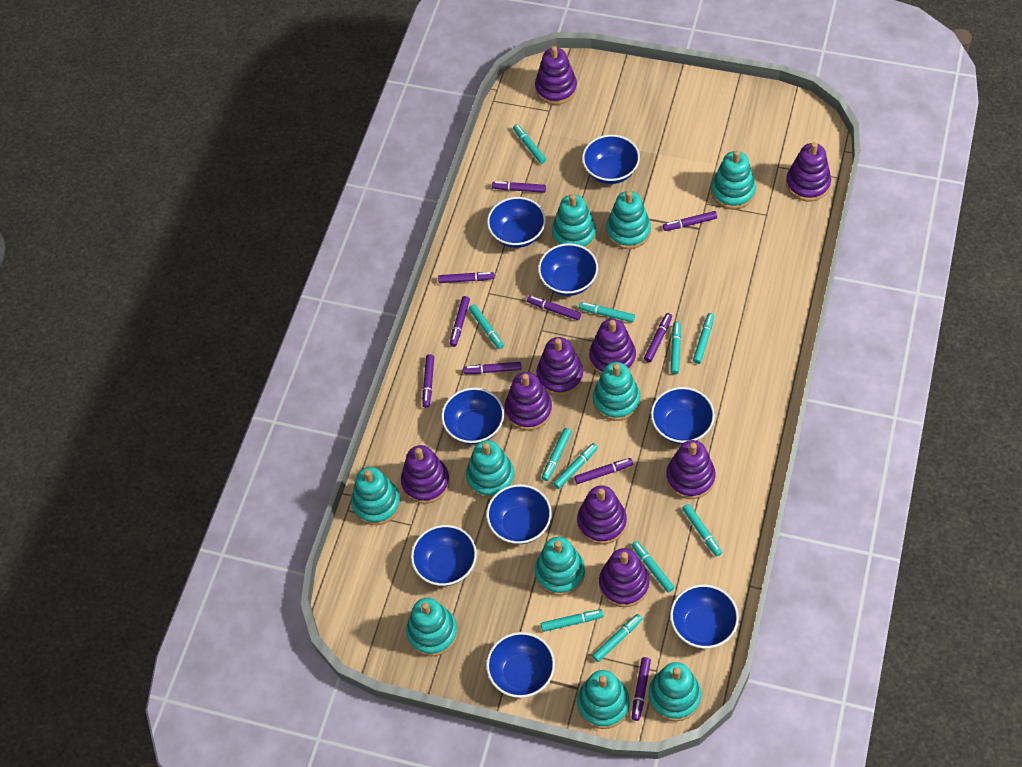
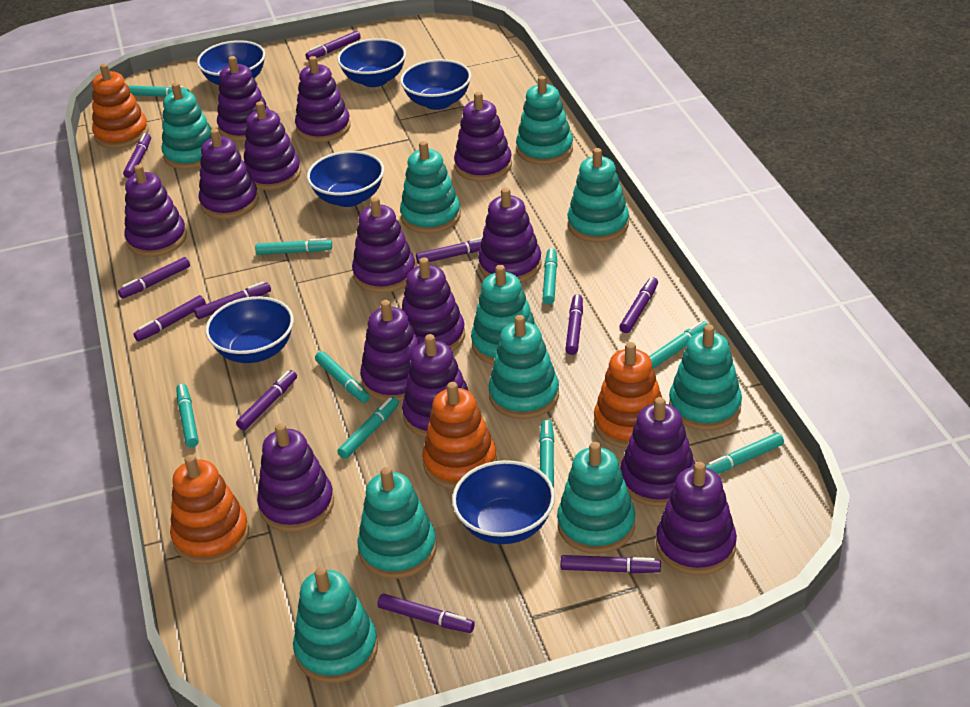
blue bowl: [411,525,477,586] [441,388,504,444] [486,484,552,544] [486,632,555,698] [487,197,546,248] [538,243,598,296] [582,135,640,184] [651,387,715,444] [670,584,739,648] = 9 -> [197,40,265,85] [205,296,294,363] [307,151,384,207] [337,38,406,87] [400,59,471,110] [452,460,555,544] = 6
orange stacking toy: none = 0 -> [92,64,149,149] [170,455,249,565] [422,382,497,489] [594,342,662,448] = 4
purple marker: [422,354,434,408] [438,272,494,283] [450,296,470,347] [463,362,521,374] [492,181,546,193] [527,296,581,320] [574,458,633,484] [632,657,651,721] [644,313,672,362] [663,211,717,231] = 10 -> [118,257,190,298] [123,133,151,178] [133,295,206,341] [194,282,271,319] [236,370,297,430] [305,31,361,60] [377,594,475,633] [416,237,482,264] [561,555,661,573] [565,294,583,355] [619,277,658,333] = 11
purple stacking toy: [401,445,450,504] [505,372,552,431] [535,46,577,105] [536,337,584,396] [577,485,627,545] [589,319,636,374] [599,548,650,607] [666,440,715,499] [786,142,831,201] = 9 -> [124,165,187,257] [199,129,259,219] [217,56,269,141] [244,101,301,190] [257,423,334,532] [295,56,351,142] [352,197,416,293] [360,300,419,402] [402,258,465,352] [402,334,469,438] [454,92,512,182] [478,188,542,282] [620,397,695,507] [656,462,737,575] = 14
turquoise marker: [469,304,504,349] [513,124,546,164] [541,609,604,632] [542,428,572,481] [553,443,598,489] [579,302,635,322] [592,614,642,662] [631,541,674,593] [670,322,681,374] [682,504,722,557] [693,313,714,364] = 11 -> [128,85,189,97] [176,383,199,447] [255,238,332,255] [315,351,370,403] [337,397,399,459] [539,420,554,488] [542,248,557,305] [649,321,708,369] [705,433,784,474] = 9

